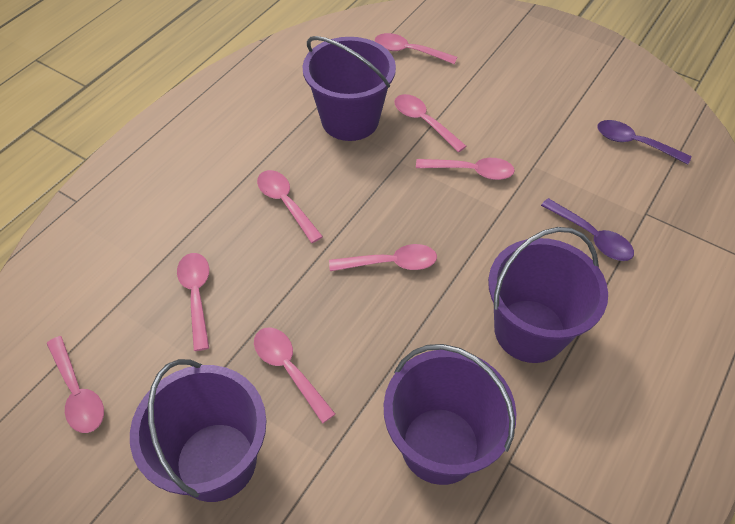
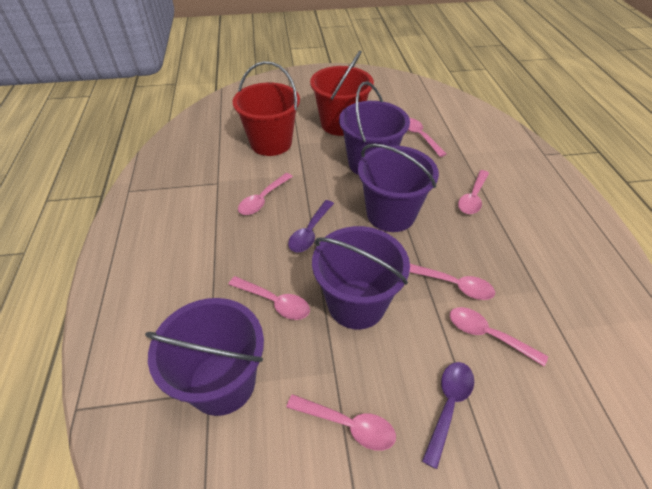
pink spoon: [47,336,104,433] [177,253,209,351] [254,328,335,424] [257,170,323,243] [329,244,437,271] [375,33,457,64] [394,94,467,152] [416,158,515,180] = 8 -> [228,276,310,320] [238,173,293,215] [286,394,396,451] [408,118,446,157] [409,264,495,300] [450,307,548,367] [458,170,489,214] = 7
red bucket: none = 0 -> [233,61,300,156] [310,50,374,136] = 2

